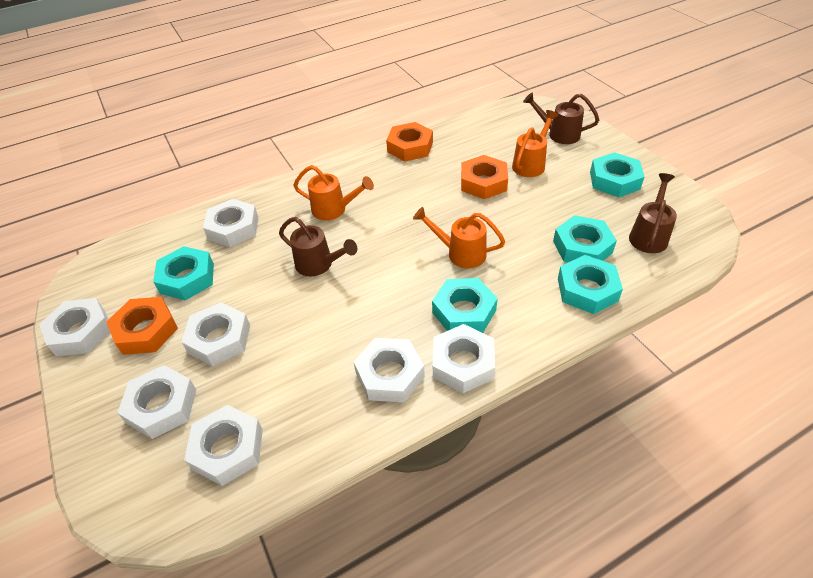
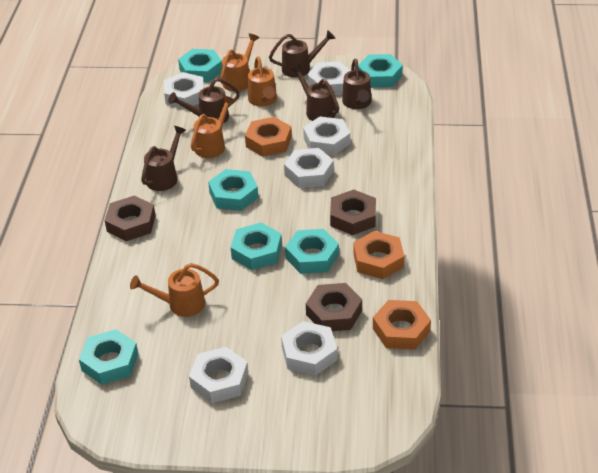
brown nut: none = 0 -> [105,196,156,241] [306,283,362,331] [330,190,376,235] = 3
brown watering can: [279,217,357,276] [523,92,599,144] [629,173,677,253] = 3 -> [141,126,186,191] [168,78,240,123] [269,30,336,77] [291,64,339,121] [342,59,372,109] = 5
orange watering can: [293,165,374,220] [413,207,505,268] [512,110,559,177] = 3 -> [130,263,219,317] [191,95,234,158] [220,33,259,92] [248,56,277,107] = 4
turquoise nut: [153,246,214,300] [432,278,498,333] [553,215,617,262] [558,255,623,314] [590,152,645,198] = 5 -> [79,329,138,385] [178,49,222,82] [208,169,258,211] [231,223,282,270] [285,229,339,274] [358,54,403,88] = 6
white nut: [39,298,110,356] [117,365,196,439] [181,302,250,366] [184,405,263,486] [203,199,258,247] [354,338,425,402] [433,324,495,393] = 7 -> [164,72,204,109] [189,347,248,403] [281,321,337,376] [284,148,334,188] [303,117,350,155] [307,61,351,95] = 6

